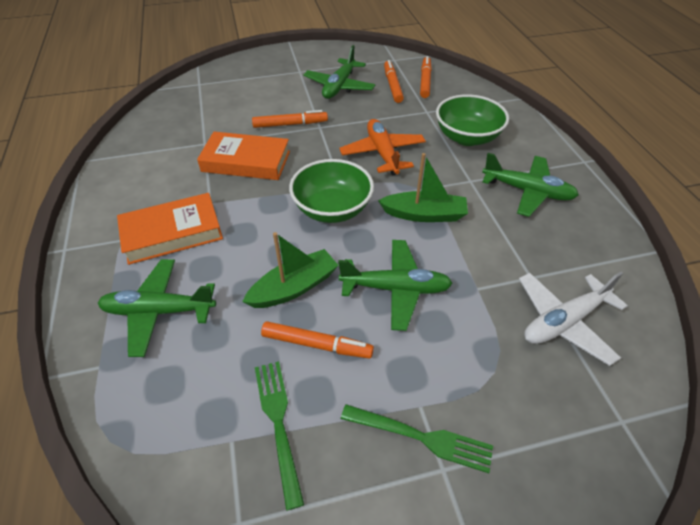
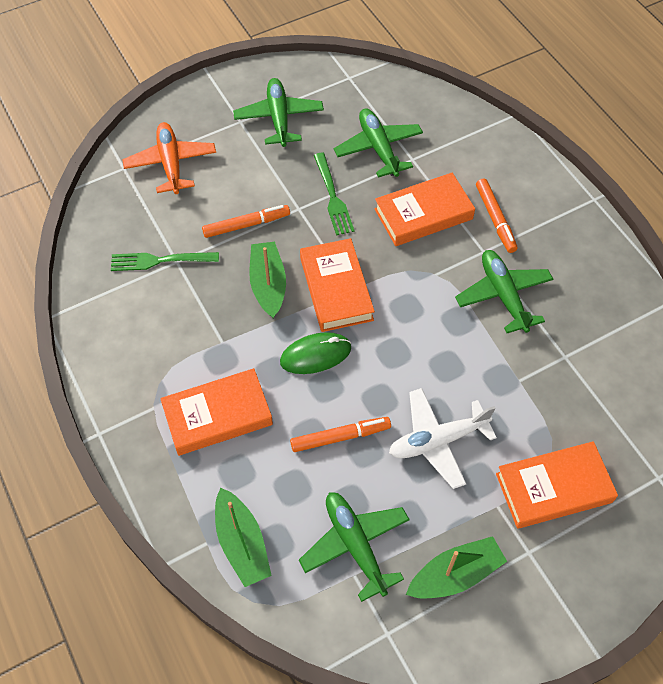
green boat: [242,232,339,308] [378,153,468,222] = 2 -> [215,488,272,587] [249,242,286,318] [406,536,507,599] = 3
green bowl: [289,159,374,223] [436,94,509,146] = 2 -> none = 0
green mouse: none = 0 -> [280,332,351,374] = 1
orange book: [117,193,223,265] [197,132,290,180] = 2 -> [160,368,273,456] [300,238,375,332] [374,173,475,246] [496,441,618,529] = 4
orange marker: [252,110,328,128] [261,321,374,358] [384,60,404,103] [420,56,432,98] = 4 -> [202,205,290,238] [290,417,391,452] [476,178,518,253] = 3

